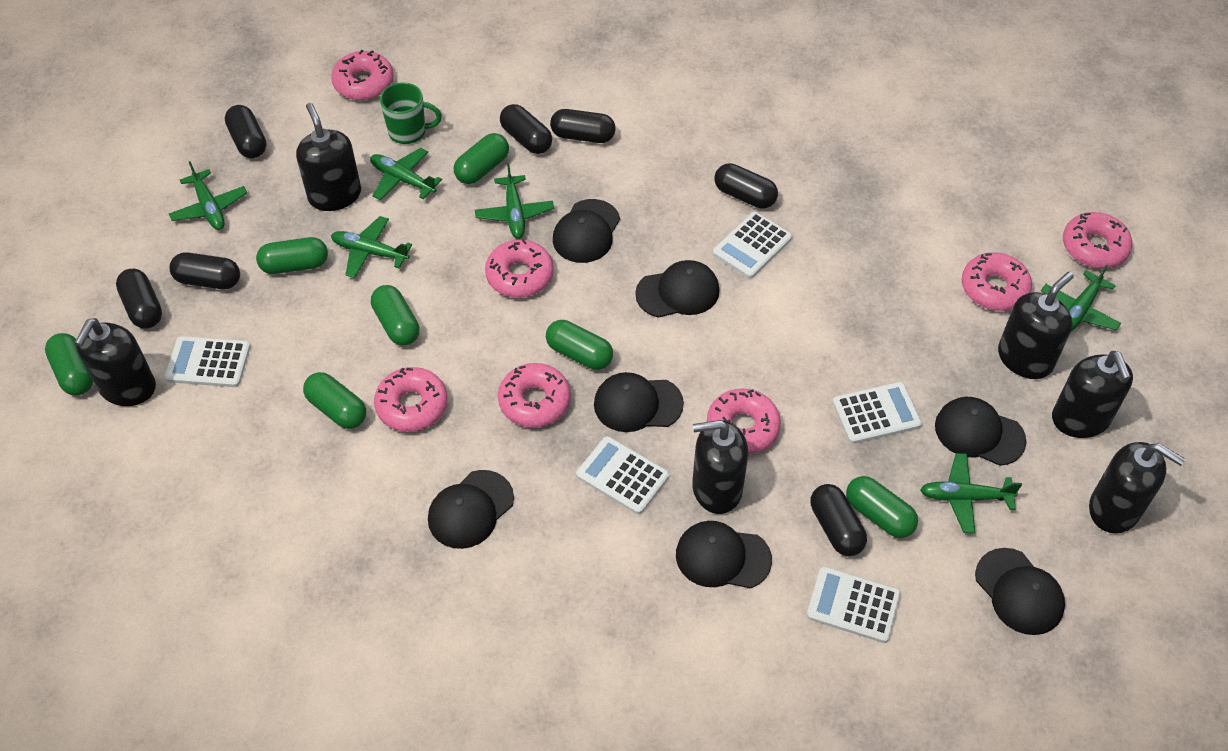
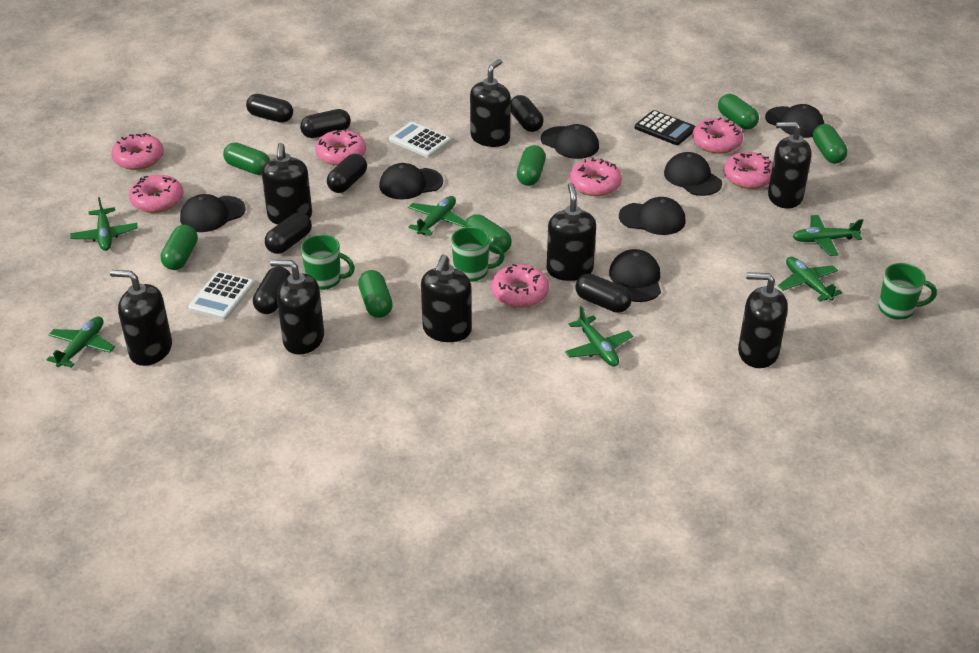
black calculator: none = 0 -> [635,110,696,145] = 1
black soap dispenser: [75,318,156,406] [296,103,361,211] [692,420,748,514] [998,272,1074,379] [1052,351,1133,438] [1089,442,1185,533] = 6 -> [110,270,172,366] [262,143,312,224] [270,260,324,355] [421,254,472,342] [470,59,511,147] [547,183,596,281] [738,272,788,368] [768,122,812,208] = 8
green mug: [380,82,442,144] = 1 -> [301,234,355,290] [451,227,505,282] [879,263,937,320] = 3
white calculator: [165,336,251,387] [576,436,669,514] [713,212,792,279] [807,566,901,643] [832,382,922,444] = 5 -> [188,271,254,320] [389,122,451,158] = 2

